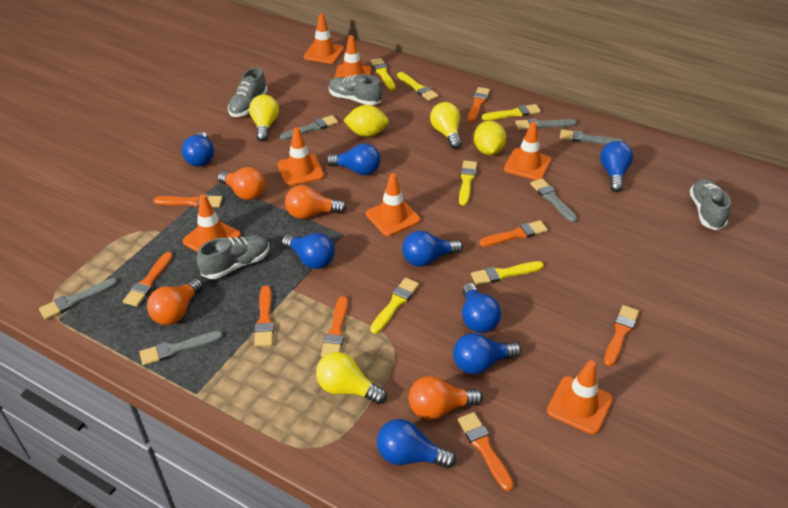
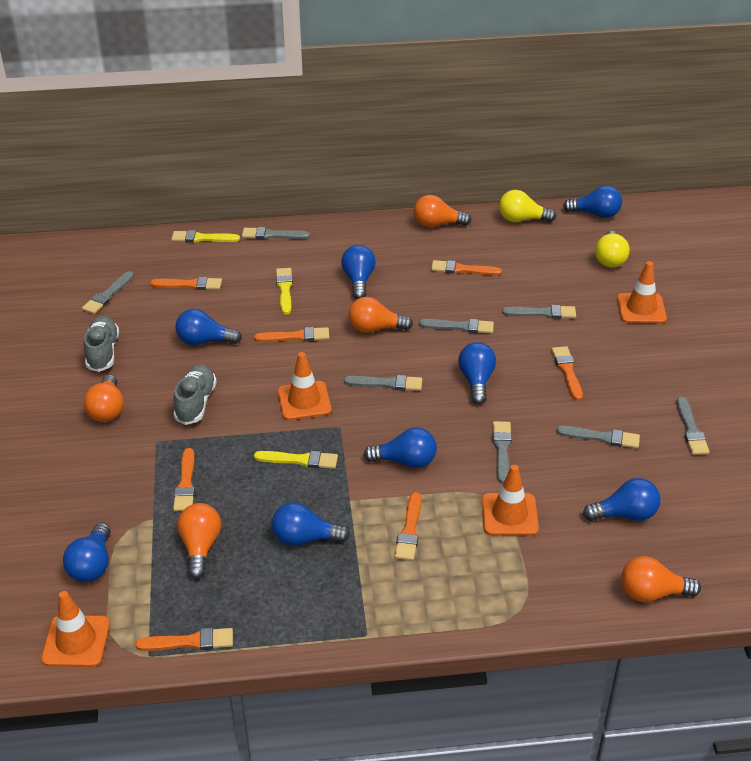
grey brush: [39,278,118,320] [139,331,223,366] [280,115,338,140] [515,118,577,130] [530,178,577,223] [560,130,624,145] = 6 -> [82,271,134,314] [242,227,310,239] [344,375,422,391] [419,319,494,334] [492,421,512,483] [502,305,576,319] [556,426,640,449] [676,397,710,455] = 8
grey shoe: [197,235,270,279] [228,68,268,117] [328,74,382,105] [689,178,731,230] = 4 -> [84,316,119,372] [173,364,217,425] = 2
orange brush: [123,252,173,307] [153,194,223,208] [254,286,274,347] [321,296,348,358] [458,412,514,492] [468,87,490,123] [479,220,548,247] [604,305,639,366] = 8 -> [135,628,233,651] [150,277,222,290] [173,448,195,512] [254,327,329,342] [394,492,421,561] [431,260,502,275] [552,346,583,401] = 7
orange light bulb: [147,278,204,325] [218,167,265,200] [285,185,346,219] [409,376,483,420] = 4 -> [84,375,124,422] [177,503,221,579] [348,297,413,333] [414,195,471,227] [621,556,701,602] = 5
orange traffic cone: [182,194,241,252] [278,127,324,186] [304,13,344,64] [334,35,372,78] [366,173,420,236] [504,122,551,180] [547,360,613,435] = 7 -> [41,591,110,667] [278,352,332,420] [482,465,539,536] [617,261,667,324] = 4
yellow brush: [370,58,395,90] [370,278,419,334] [397,72,439,101] [459,161,477,205] [471,261,544,285] [482,104,541,120] = 6 -> [171,230,240,243] [254,451,338,469] [276,268,293,314] = 3
yellow lemon: [343,105,389,137] [474,121,506,155] = 2 -> none = 0
yellow light bulb: [249,95,279,142] [316,352,387,404] [430,102,462,149] = 3 -> [499,190,556,222] [595,231,629,267] = 2

